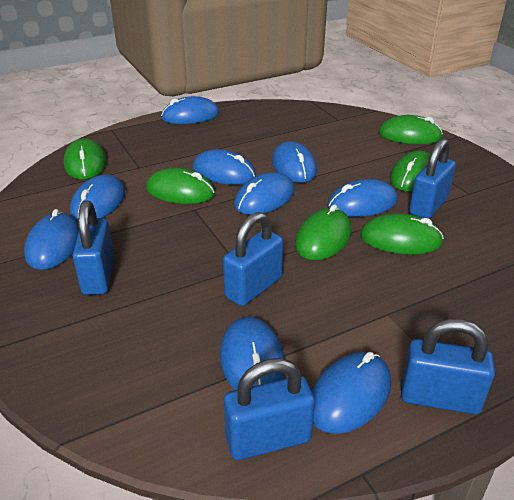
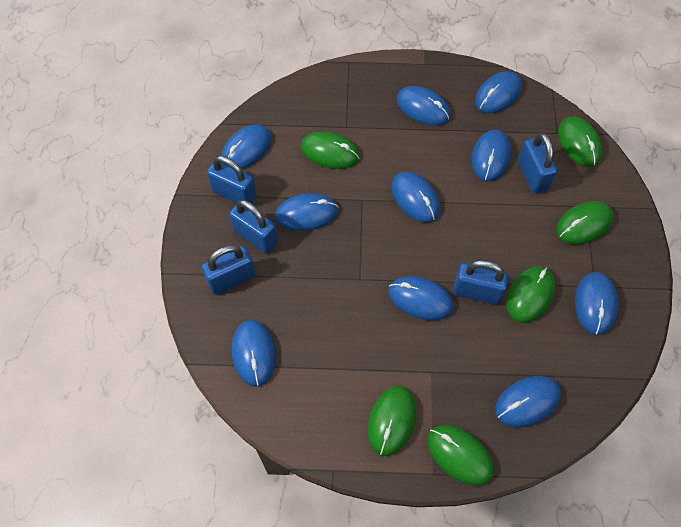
blue mouse: [24,209,79,270] [70,174,125,221] [161,96,219,124] [193,149,256,185] [220,317,284,390] [234,172,294,215] [272,141,317,183] [312,352,391,434] [328,179,398,217] = 9 -> [221,124,271,169] [232,320,276,387] [275,193,338,231] [388,276,454,320] [391,172,440,222] [397,86,450,126] [472,130,511,181] [475,71,522,113] [495,376,561,428] [575,272,618,335] = 10

